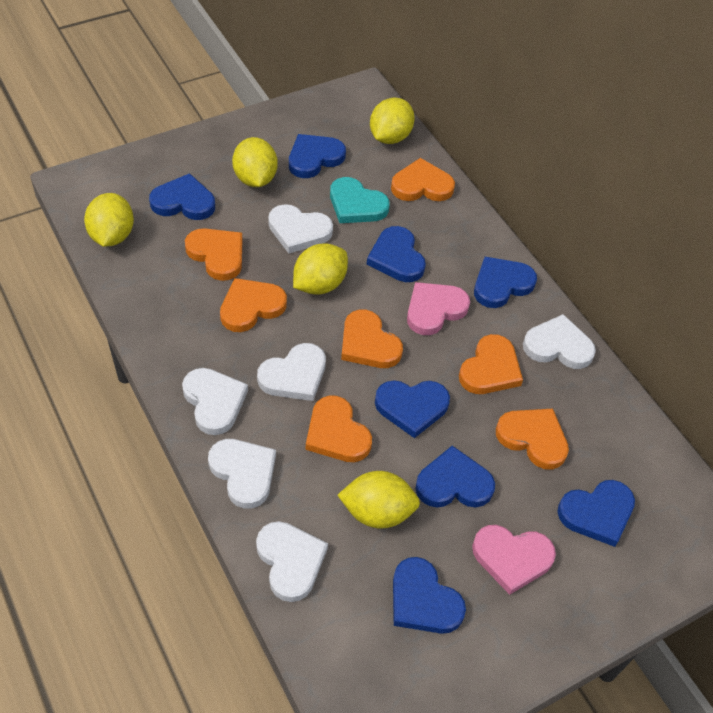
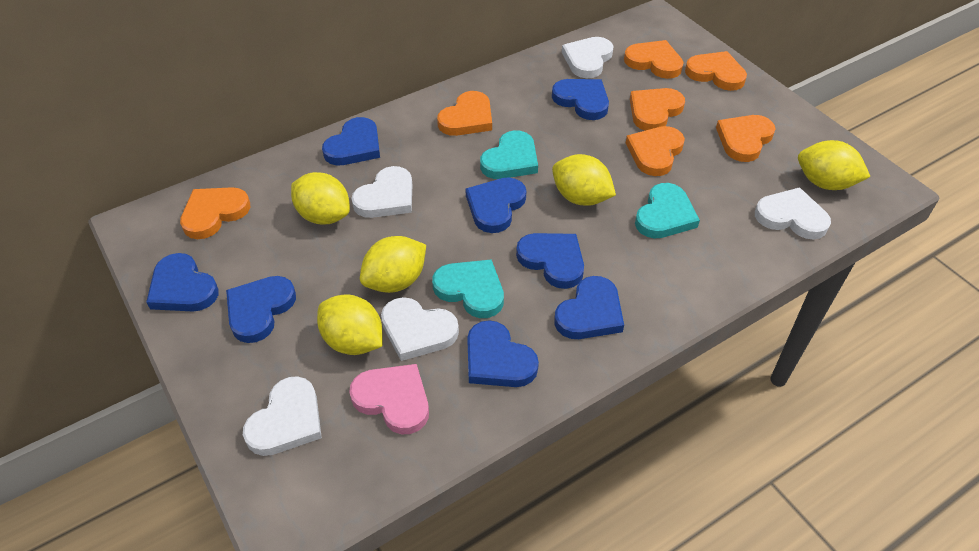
pink heart: [407,282,470,335] [472,525,556,595] = 2 -> [349,364,429,434] = 1
turquoise heart: [330,177,390,223] = 1 -> [432,260,504,318] [480,130,538,179] [635,183,700,238] = 3
white heart: [182,368,248,435] [208,439,276,509] [256,521,328,602] [257,343,326,401] [268,204,333,253] [523,314,596,369] = 6 -> [243,376,322,456] [351,166,412,218] [381,297,459,361] [562,37,614,78] [755,187,831,240] = 5

